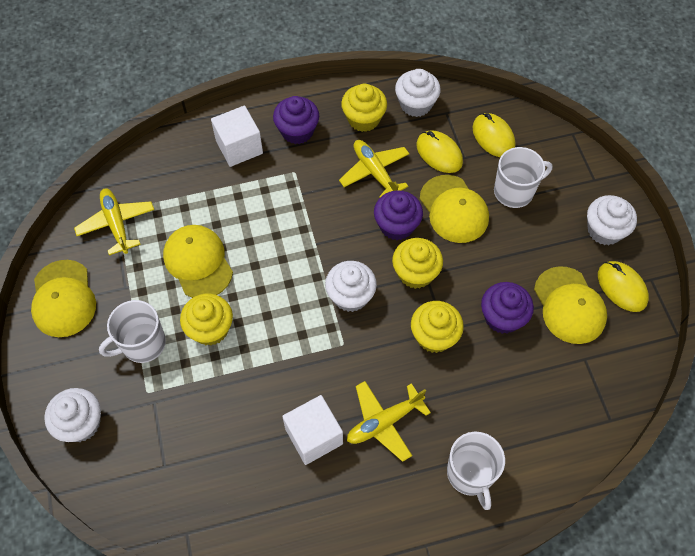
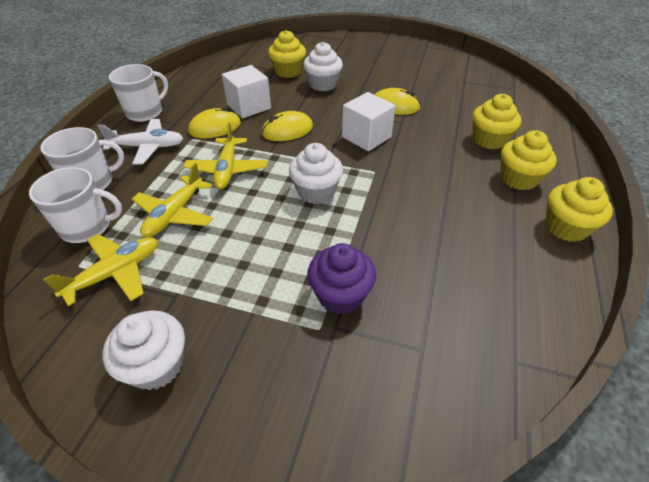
purple cupcake: [273,96,319,144] [374,190,423,240] [481,282,534,334] = 3 -> [307,243,376,314] = 1
white cupcake: [44,388,101,442] [325,261,377,312] [395,69,441,117] [587,195,637,245] = 4 -> [102,310,185,390] [289,143,343,204] [303,42,343,91] = 3
white plane: none = 0 -> [98,119,183,165] = 1
yellow cap: [31,260,96,337] [163,225,233,298] [420,175,489,243] [534,266,607,344] = 4 -> none = 0

